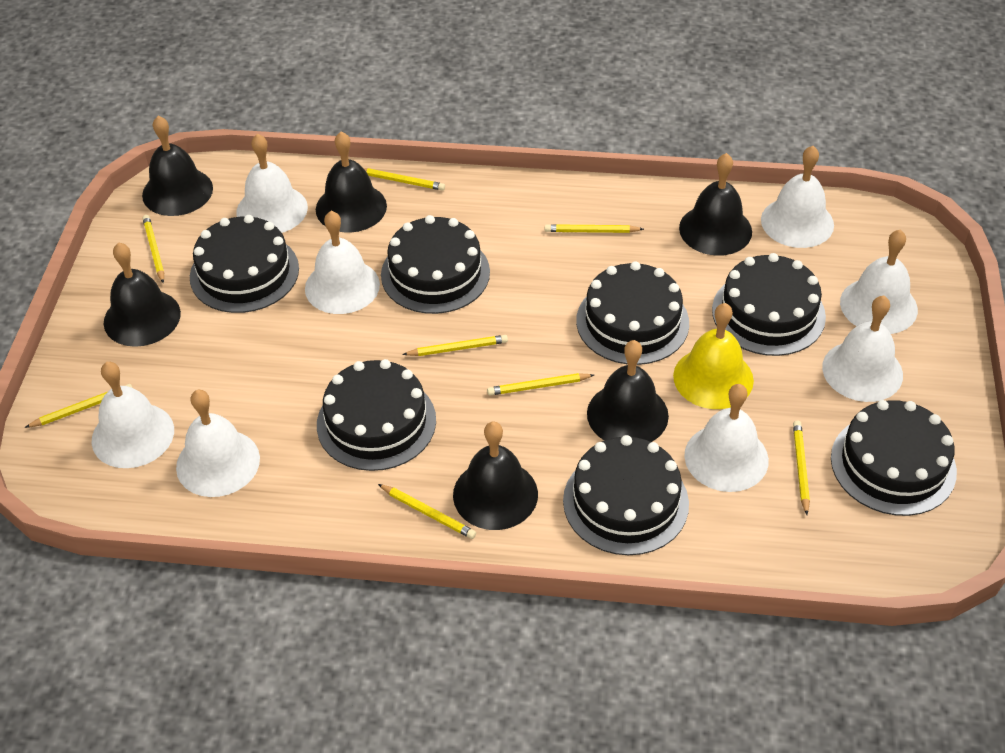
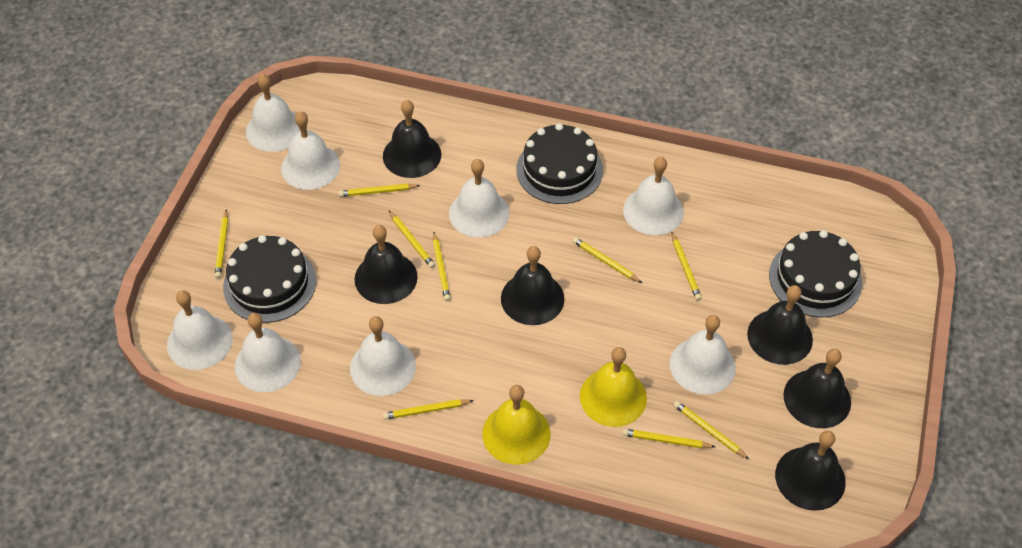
black cake: [190,215,299,313] [317,359,436,471] [381,215,490,314] [563,435,689,555] [576,261,689,365] [712,253,826,356] [831,400,957,516] = 7 -> [223,235,316,323] [516,123,603,204] [769,230,862,317] = 3
yellow bell: [673,303,754,409] = 1 -> [482,385,551,465] [580,347,647,427] = 2
yellow pencil: [25,384,133,428] [142,215,164,283] [364,168,445,191] [378,484,476,539] [402,335,508,356] [487,373,594,396] [545,224,644,233] [793,420,810,515] = 8 -> [215,209,228,278] [338,184,420,197] [382,399,474,420] [389,211,435,268] [433,232,451,301] [572,237,642,283] [622,429,715,448] [672,232,702,301] [673,401,749,459] = 9

